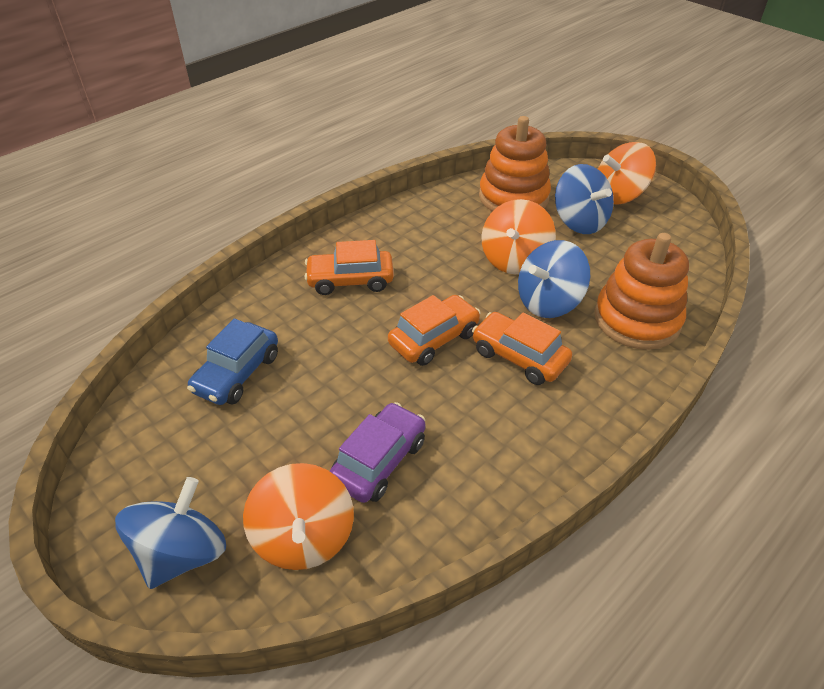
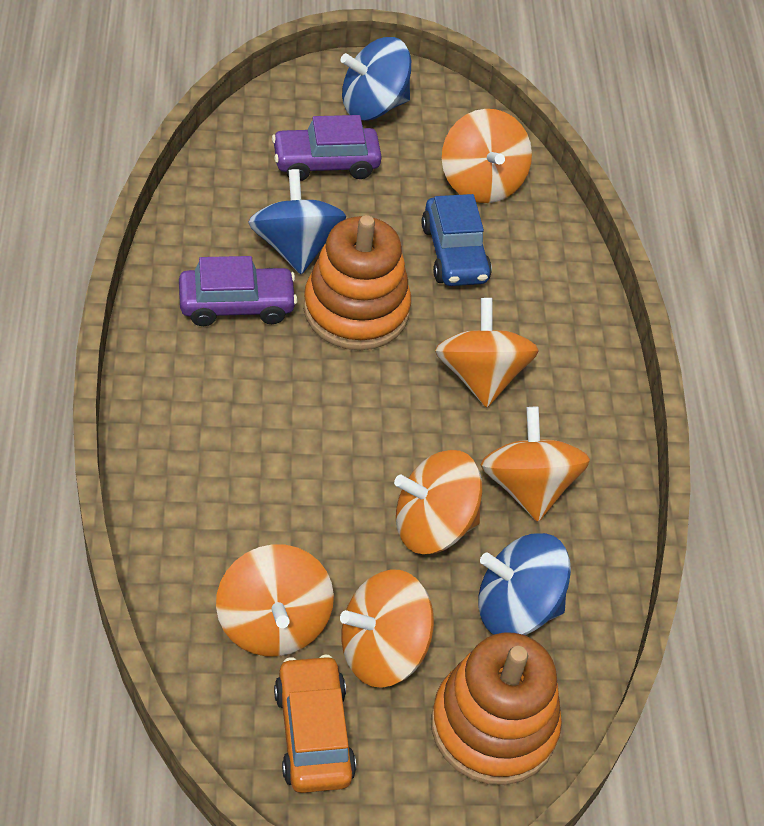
orange car: [304,240,394,295] [388,295,481,366] [472,312,572,385] = 3 -> [274,655,356,793] = 1
orange spinning top: [243,463,354,570] [482,199,556,274] [598,142,656,205] = 3 -> [216,544,334,656] [340,569,434,688] [394,450,482,554] [435,298,539,408] [442,109,532,203] [480,407,590,522] = 6
purple car: [330,402,426,503] = 1 -> [179,256,298,326] [272,115,382,181] = 2

